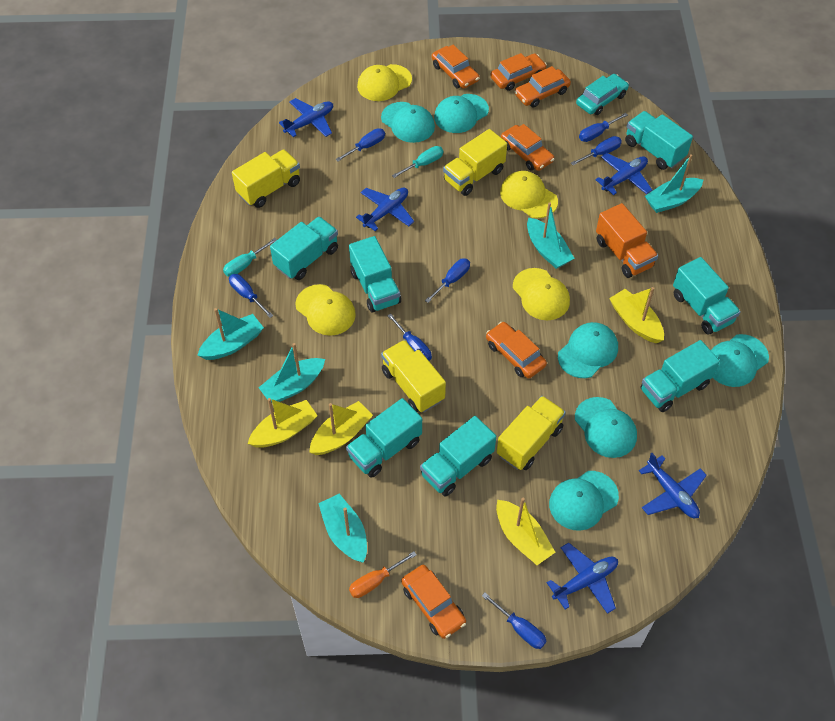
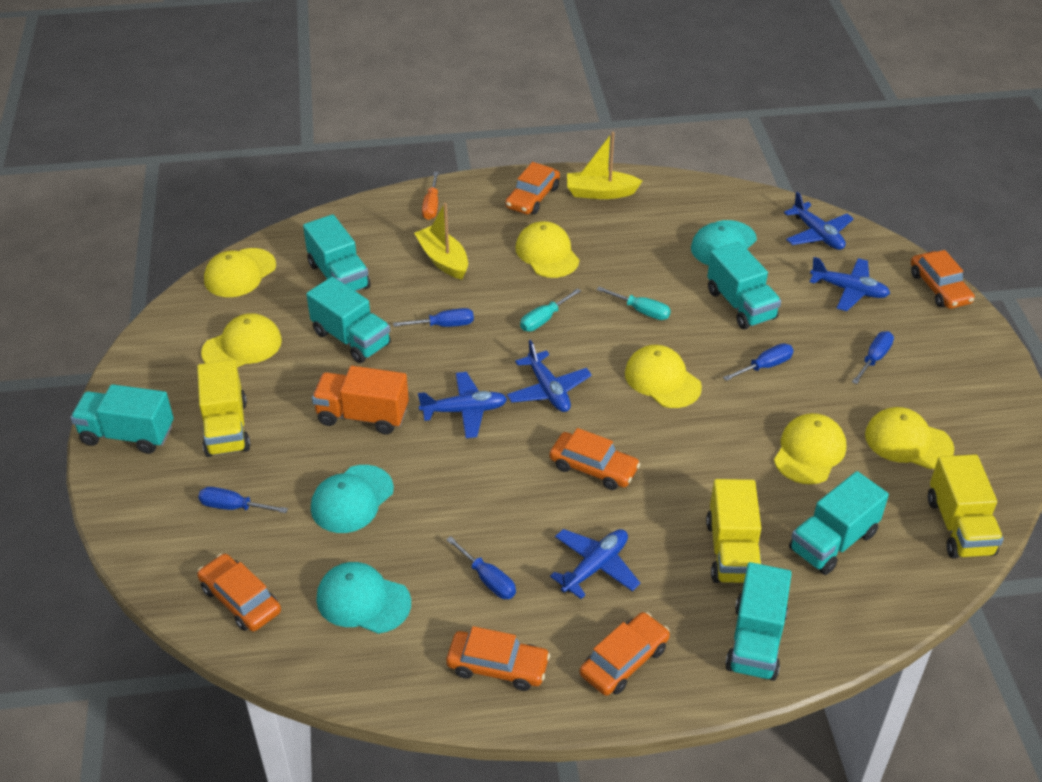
blue screwdriver: [229,274,273,318] [335,128,385,162] [387,313,432,361] [425,258,470,303] [482,593,546,649] [571,136,622,165] [579,113,628,142] = 7 -> [198,487,288,513] [393,308,474,327] [446,536,516,599] [723,343,794,381] [852,331,894,384] = 5
turquoise boat: [197,308,264,360] [258,343,325,402] [318,494,367,563] [527,202,575,269] [645,154,703,213] = 5 -> none = 0
turquoise cap: [381,102,435,143] [434,94,489,133] [549,471,619,531] [558,322,618,378] [575,397,637,458] [711,334,769,387] = 6 -> [311,465,394,533] [317,562,411,634] [691,220,757,265] = 3
turquoise car: [576,74,629,115] = 1 -> none = 0
turquoise truck: [270,217,338,280] [346,398,422,478] [349,236,401,313] [420,416,496,496] [625,111,693,170] [640,340,720,412] [673,257,741,334] = 7 -> [71,384,173,454] [303,214,371,291] [306,277,391,363] [707,242,781,330] [725,562,792,681] [789,471,889,575] = 6
yellow boat: [248,398,318,448] [309,401,373,455] [496,498,556,565] [609,287,664,343] = 4 -> [414,203,468,279] [567,132,642,199] = 2
yellow cap: [295,284,356,336] [357,64,412,101] [500,171,558,218] [513,268,570,320] = 4 -> [201,313,282,368] [204,248,276,297] [516,221,579,278] [625,345,702,408] [774,413,846,484] [865,407,954,469] = 6
yellow truck: [232,149,300,208] [381,340,446,412] [443,129,507,196] [497,396,566,470] = 4 -> [197,360,250,457] [706,479,761,583] [928,454,1003,559] = 3

